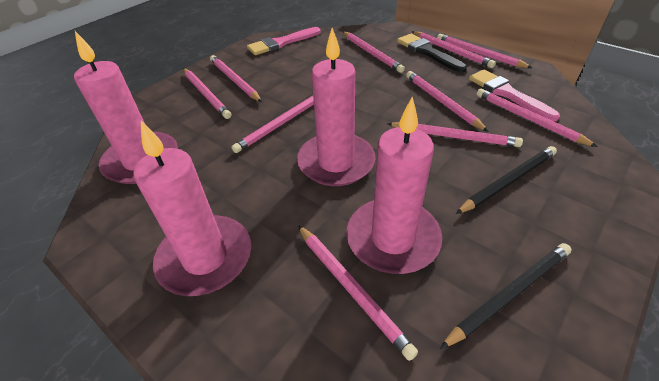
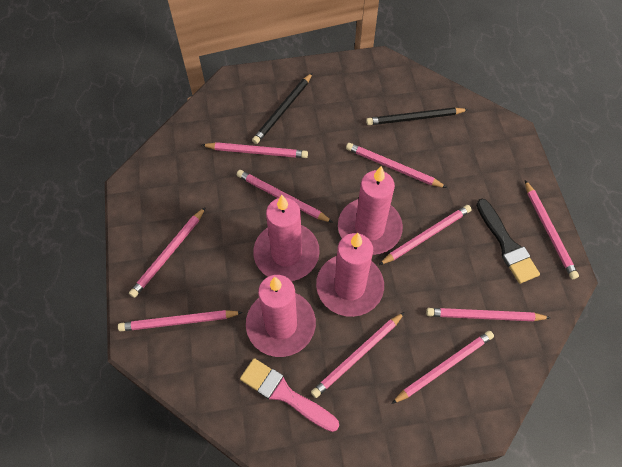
pink brush: [247,27,321,55] [469,70,560,122] = 2 -> [240,358,339,432] = 1

